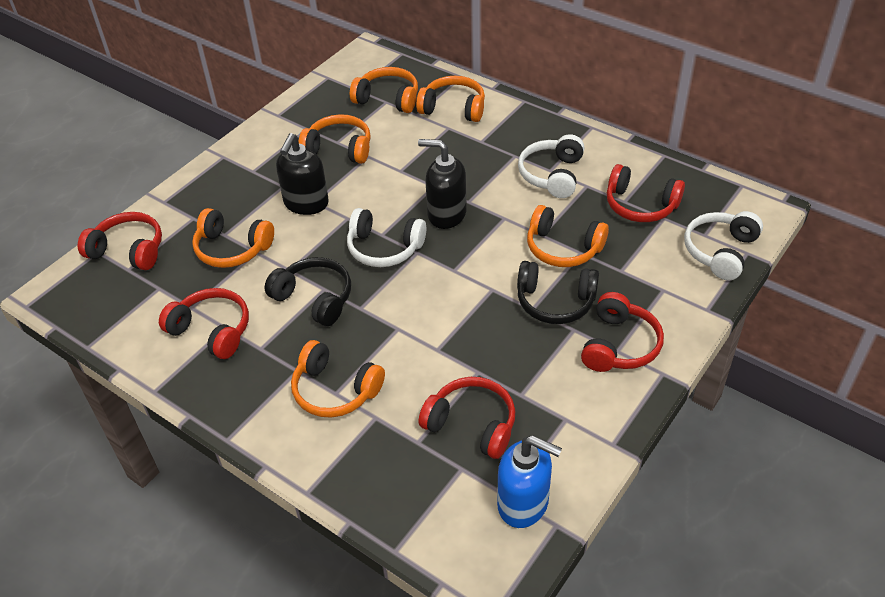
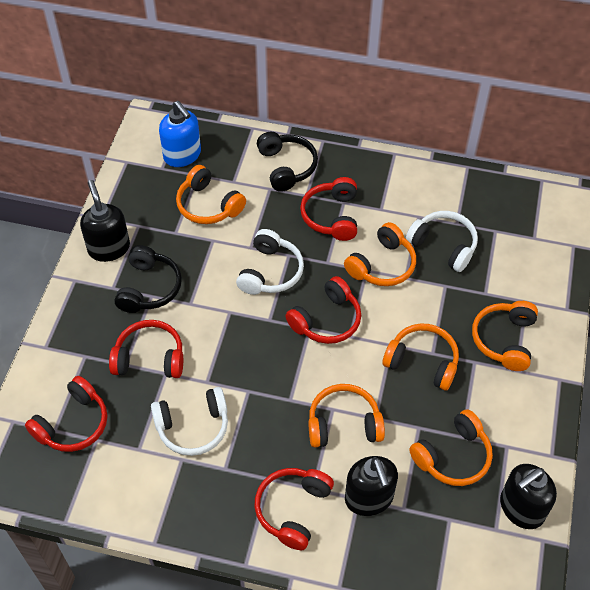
black soap dispenser: [276,133,329,215] [418,139,467,229] = 2 -> [80,180,130,262] [345,456,398,516] [500,464,557,529] = 3

